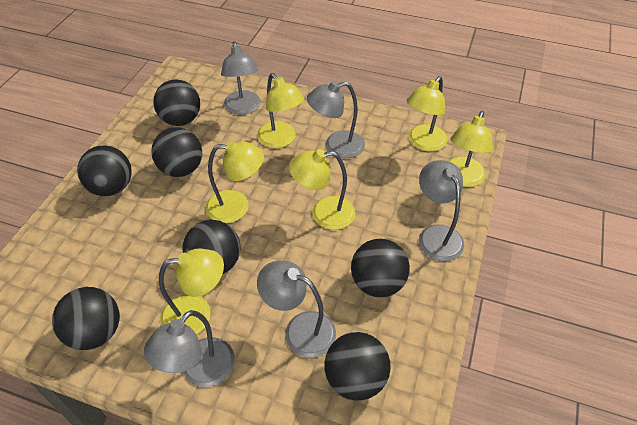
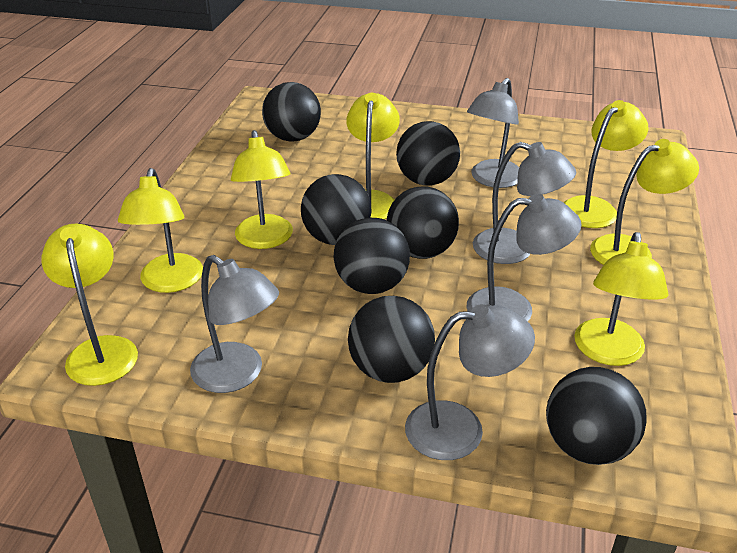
yellow lamp: [159,248,224,335] [206,141,264,223] [257,73,304,148] [289,149,355,230] [407,76,448,152] [449,111,493,187] = 6 -> [41,224,138,386] [118,168,203,293] [231,130,293,249] [346,93,400,219] [563,100,648,228] [574,232,669,366] [590,139,699,265] = 7

